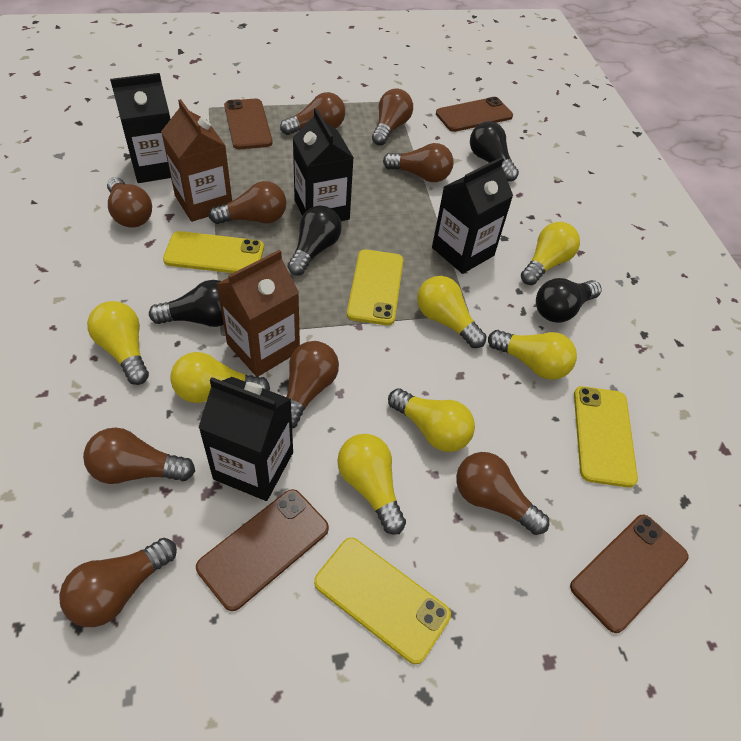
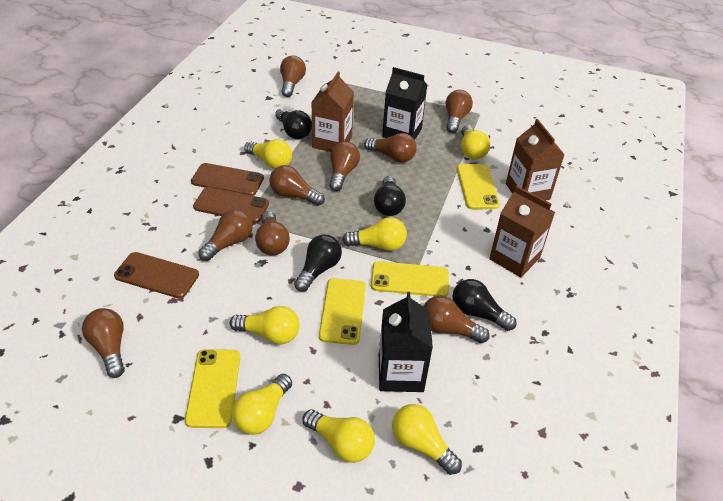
black carton: [110,73,171,183] [198,377,293,501] [292,108,354,221] [432,157,513,274] = 4 -> [379,292,433,392] [382,67,427,140] = 2
brown carton: [161,99,232,222] [217,250,300,376] = 2 -> [311,72,354,152] [489,186,555,277] [506,119,565,200] = 3
brown phone: [196,489,329,611] [224,99,273,149] [436,97,513,132] [570,515,688,633] = 4 -> [114,252,199,298] [191,163,264,196] [193,187,269,223] = 3

